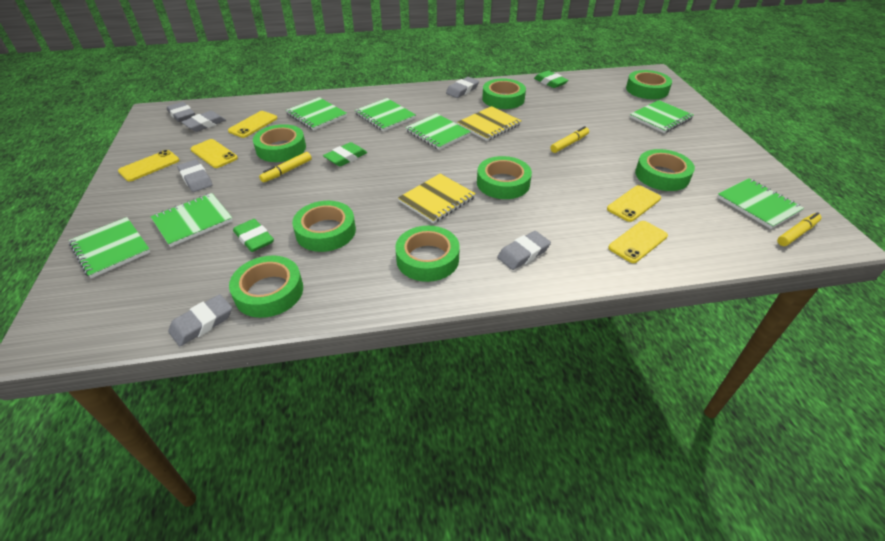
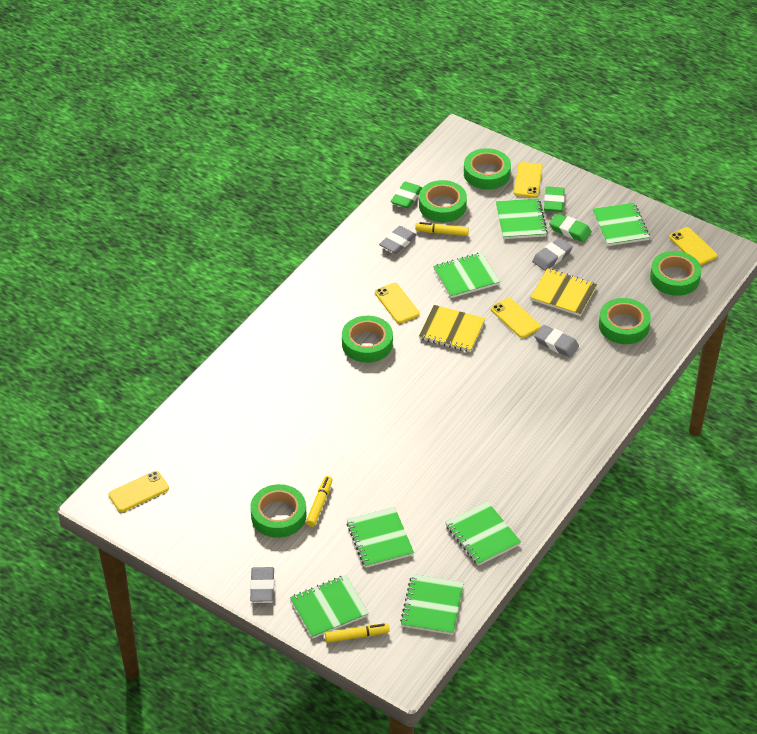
green tape: [229,256,303,318] [253,124,306,162] [292,201,356,252] [395,226,460,282] [477,156,532,199] [482,78,526,109] [626,70,672,99] [635,149,695,191] = 8 -> [250,484,307,538] [342,316,393,363] [419,180,467,222] [464,148,511,189] [599,298,651,344] [650,251,701,296] = 6
grey eraser: [167,102,195,122] [168,294,232,346] [177,160,213,192] [181,111,226,132] [446,77,479,98] [497,231,551,270] = 6 -> [250,567,275,602] [379,226,417,254] [532,238,573,271] [534,325,579,357] = 4

